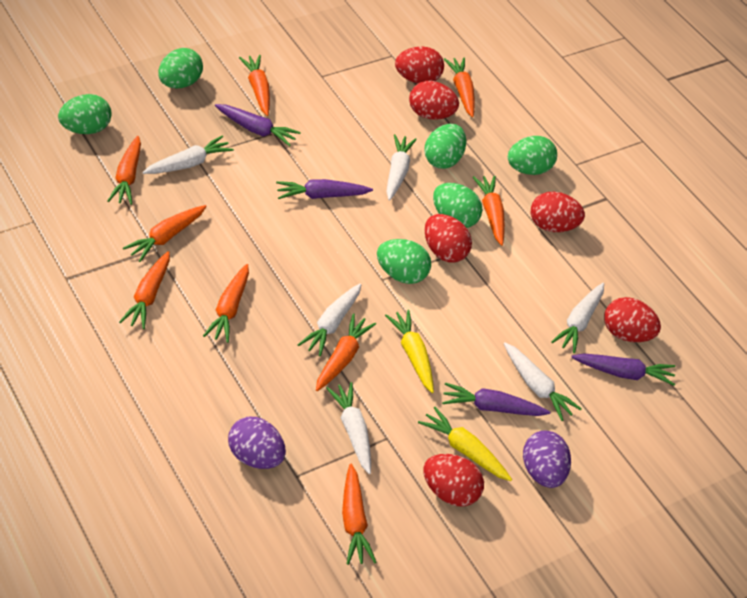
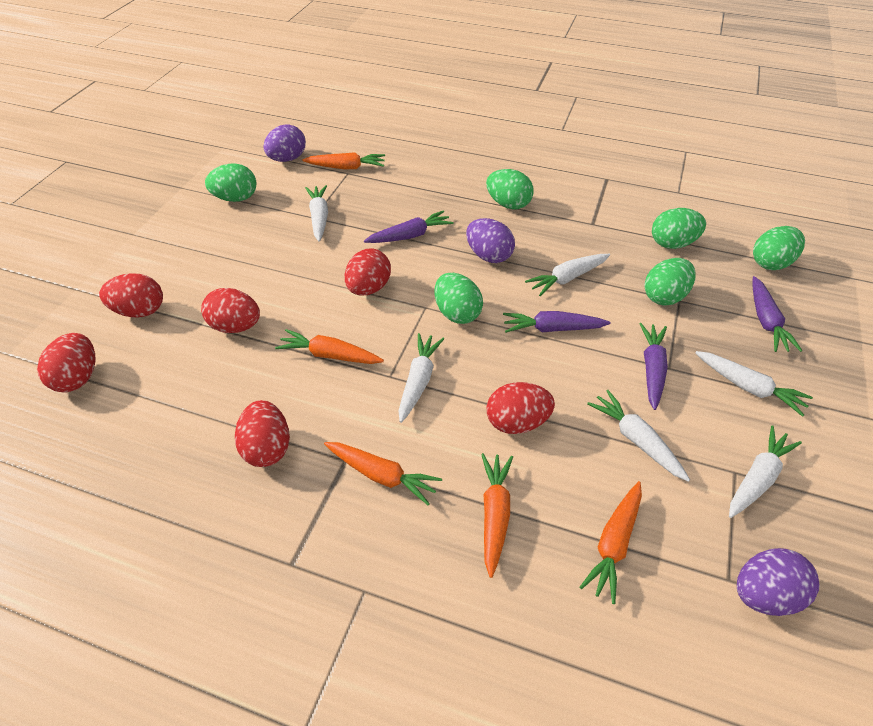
orange carrot: [108,136,141,205] [119,251,170,329] [123,205,207,262] [203,264,249,343] [239,55,270,116] [316,313,376,391] [342,464,376,565] [444,58,475,117] [473,175,505,246] = 9 -> [275,329,384,364] [302,152,385,169] [324,442,442,505] [481,453,513,578] [580,481,642,604] = 5
purple egg: [228,417,286,469] [523,431,571,488] = 2 -> [263,124,306,162] [466,218,515,263] [737,548,820,616] = 3
yellow carrot: [385,310,434,393] [418,407,512,481] = 2 -> none = 0

